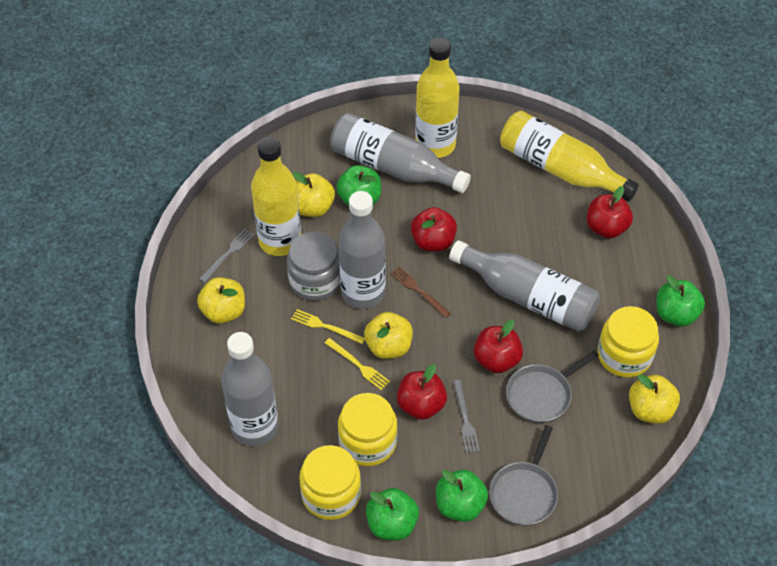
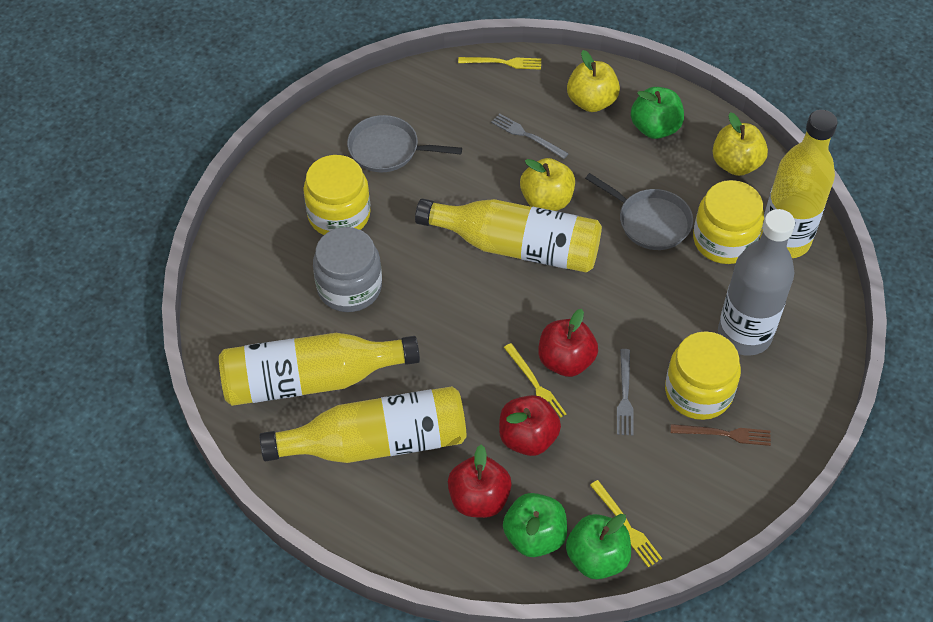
green apple: [336,165,381,206] [366,488,419,540] [436,470,488,522] [656,275,705,326] = 4 -> [503,493,567,557] [566,514,631,579] [631,87,684,139] = 3
grey bottle: [221,332,278,446] [330,113,471,193] [339,191,386,309] [449,240,600,332] = 4 -> [718,209,795,356] = 1
red apple: [397,364,447,420] [411,207,457,252] [474,319,523,373] [587,186,633,238] = 4 -> [448,445,512,518] [499,395,561,456] [538,309,598,377] = 3
yellow apple: [197,277,245,324] [292,172,335,217] [364,312,413,359] [629,374,680,424] = 4 -> [520,158,575,211] [567,50,620,112] [712,112,768,176] = 3
yellow bottle: [251,137,301,256] [415,38,460,158] [500,111,639,202] = 3 -> [219,333,420,406] [259,386,467,463] [415,198,602,273] [759,110,838,258] = 4
yellow fork: [291,309,365,344] [325,338,390,391] = 2 -> [458,57,541,70] [504,343,566,418] [590,480,662,568] = 3

